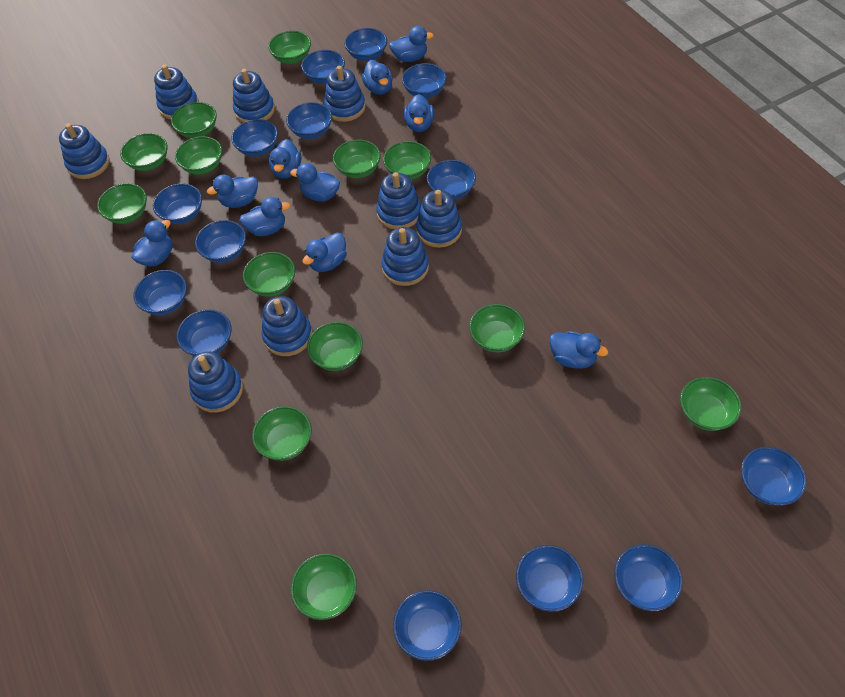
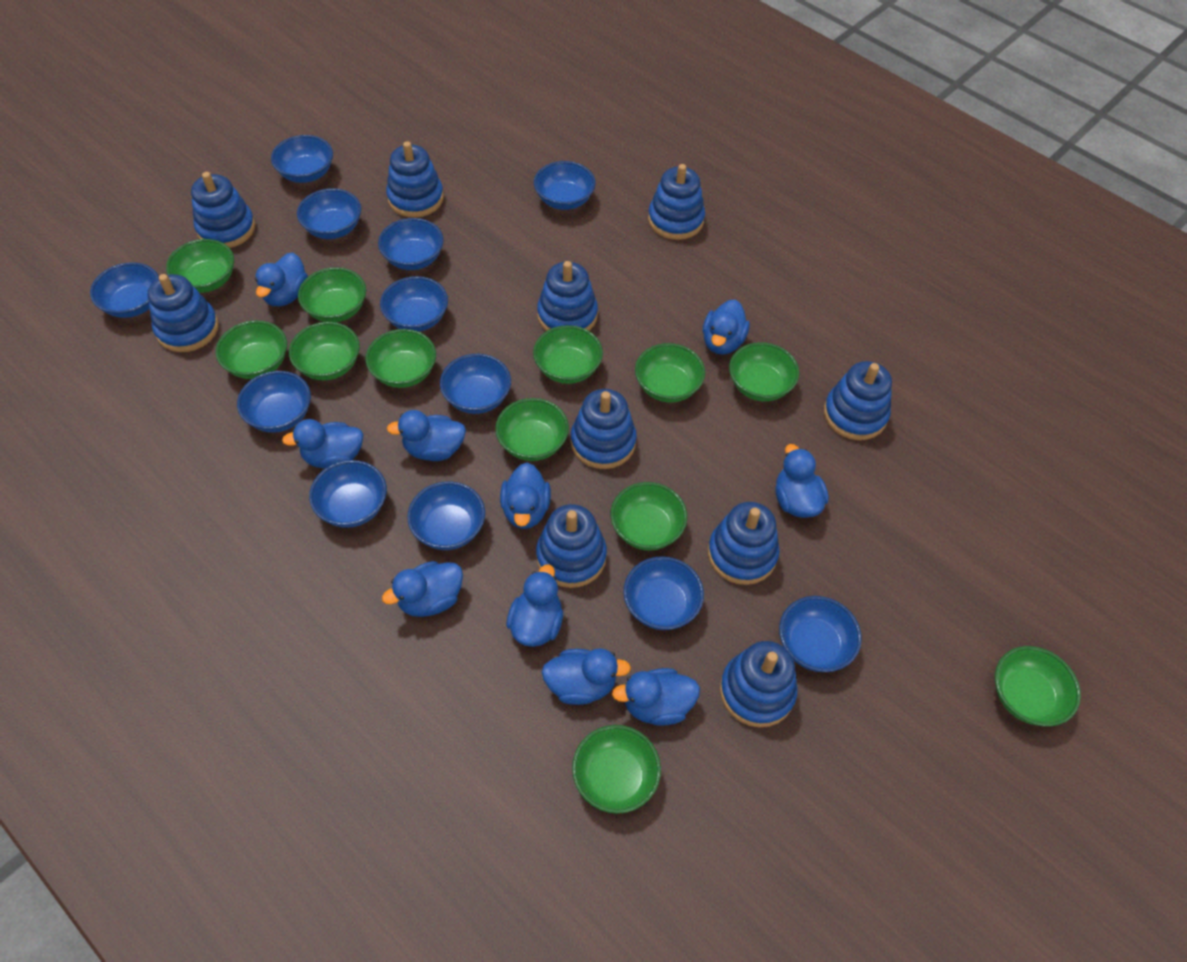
blue bowl: [134,270,187,315] [153,184,202,224] [176,310,232,356] [195,220,246,263] [231,119,278,157] [286,102,332,139] [301,50,345,84] [344,28,387,61] [393,590,462,661] [402,63,447,98] [427,160,476,199] [516,545,583,612] [614,544,683,611] [741,447,807,506] = 14 -> [90,262,159,318] [237,371,311,432] [271,135,333,183] [297,188,361,239] [309,460,387,528] [378,218,444,270] [380,276,448,332] [407,482,485,550] [440,354,511,414] [534,161,596,210] [623,556,704,630] [779,596,862,672] = 12
blue stacking toy: [59,123,110,179] [154,65,199,119] [188,351,243,413] [233,69,275,123] [262,296,312,356] [324,66,365,122] [376,172,421,229] [381,227,429,286] [416,190,462,248] = 9 -> [147,274,219,352] [191,172,255,248] [386,141,444,218] [536,504,607,588] [537,261,598,331] [571,389,637,469] [648,164,705,240] [708,502,780,585] [720,641,798,728] [824,361,892,440] = 10
green bowl: [97,183,147,224] [120,133,168,171] [171,102,217,138] [175,136,222,174] [243,252,295,297] [252,406,312,461] [268,31,311,64] [291,553,357,620] [307,322,363,371] [333,140,381,178] [383,141,431,180] [469,304,525,352] [680,377,742,431] = 13 -> [166,239,234,293] [216,320,287,379] [289,322,360,380] [298,267,366,322] [365,329,436,388] [495,398,569,461] [533,325,603,384] [572,725,661,814] [610,482,687,550] [635,343,705,402] [729,342,799,401] [995,646,1081,726] = 12

